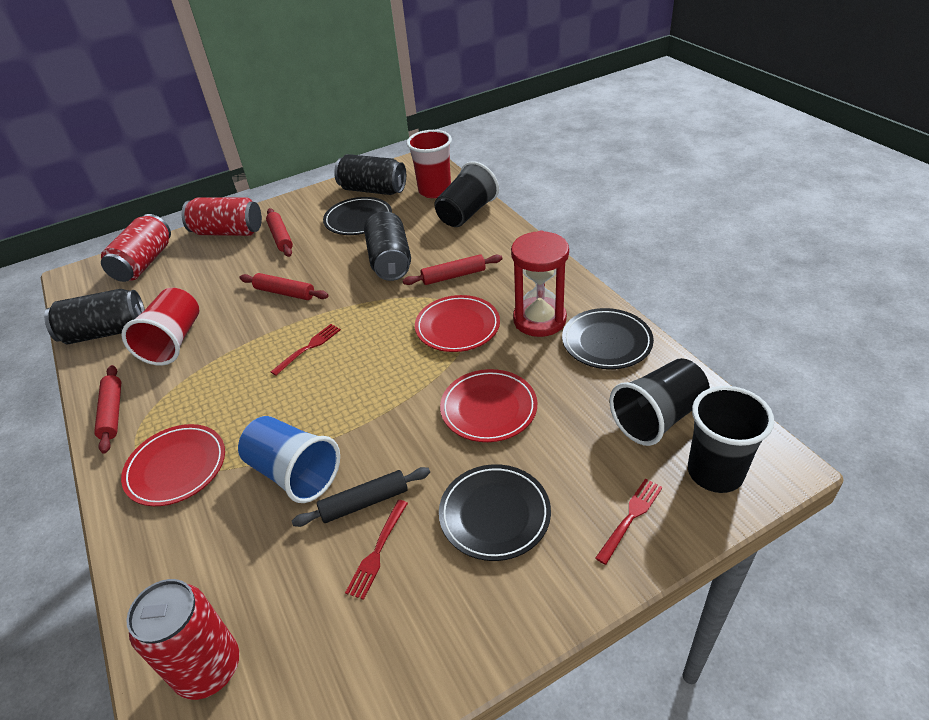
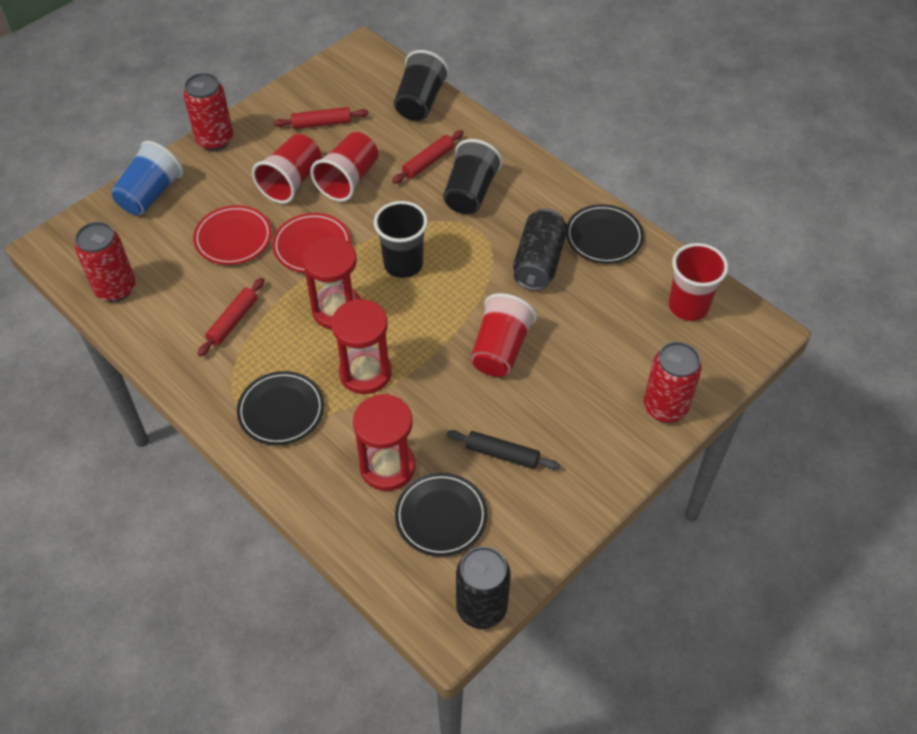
black can: [44,289,145,344] [334,154,406,195] [364,211,411,281] = 3 -> [456,547,511,629] [513,209,567,291] = 2
red cup: [121,288,200,365] [407,130,452,198] = 2 -> [252,134,321,204] [310,132,378,202] [470,293,537,377] [669,243,728,321] = 4
red fork: [271,324,341,376] [345,500,408,600] [595,479,662,565] = 3 -> none = 0
red hourglass: [511,231,569,337] = 1 -> [302,236,361,330] [331,299,392,394] [353,394,415,491] = 3
red plate: [121,424,225,506] [415,295,500,352] [440,369,537,442] = 3 -> [193,205,272,265] [272,213,351,273] = 2
red rolling pin: [94,365,121,454] [239,273,328,300] [266,208,293,257] [403,254,502,285] = 4 -> [198,278,264,357] [273,107,368,129] [392,130,464,184] = 3

